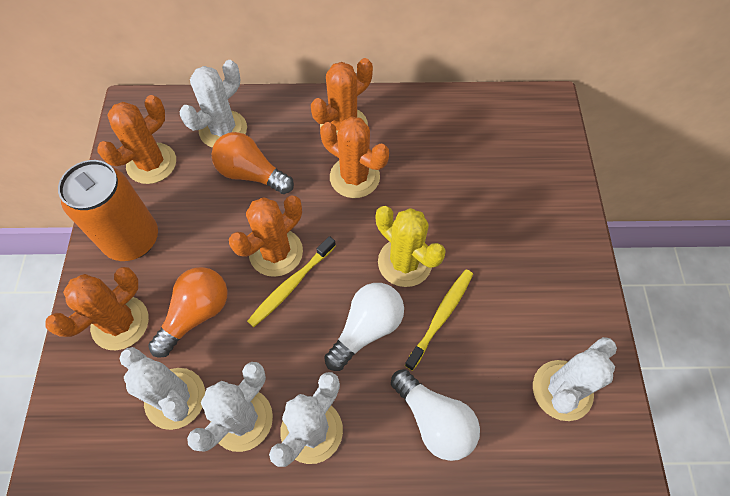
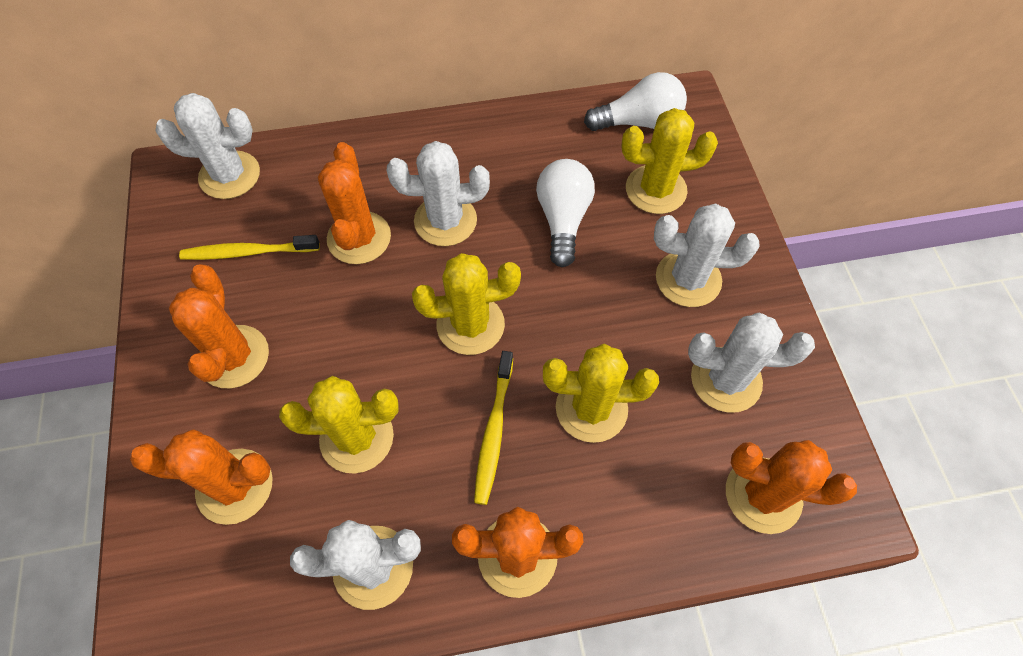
orange can: [58,160,158,261] = 1 -> none = 0
orange light bulb: [148,267,228,358] [212,132,294,194] = 2 -> none = 0
yellow cactus: [376,206,446,287] = 1 -> [279,376,398,474] [412,253,521,355] [543,344,659,443] [621,108,718,214] = 4

